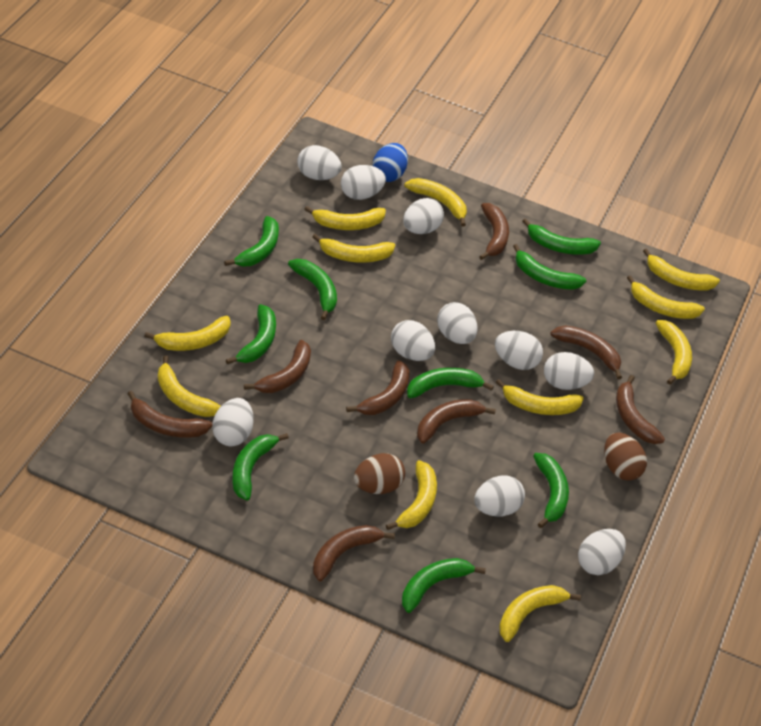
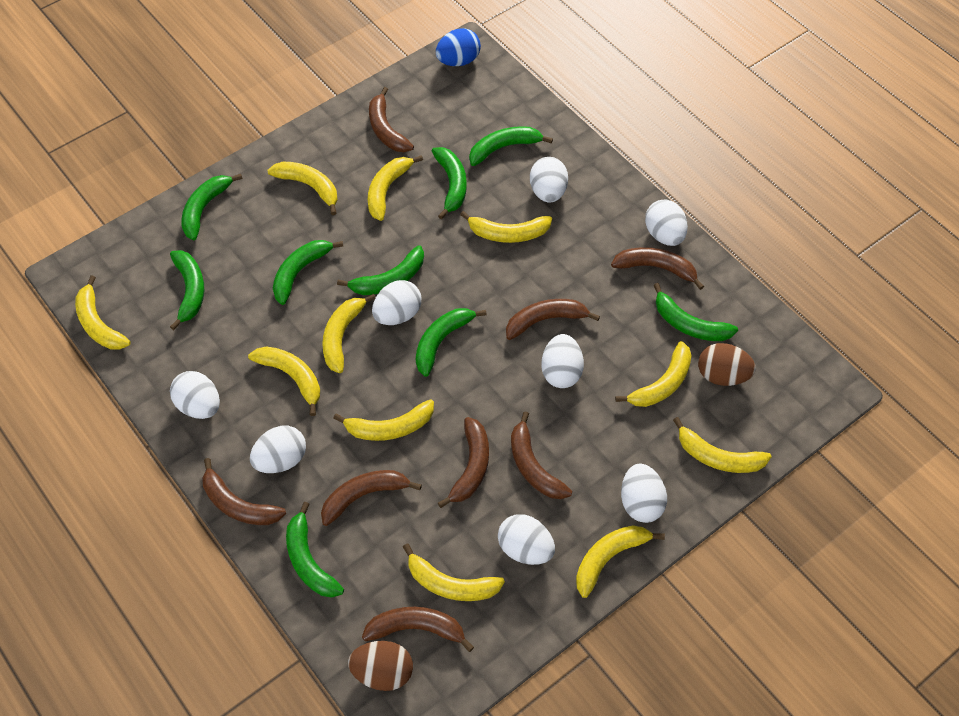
white egg: [212,398,254,446] [297,145,342,180] [341,165,386,200] [391,320,435,361] [403,198,444,234] [437,302,478,344] [474,475,525,517] [495,331,543,370] [544,352,594,390] [578,529,626,575] = 10 -> [170,371,220,419] [250,426,306,473] [372,280,422,325] [498,514,555,565] [530,157,568,203] [541,334,584,388] [621,463,667,523] [645,199,688,246] = 8

